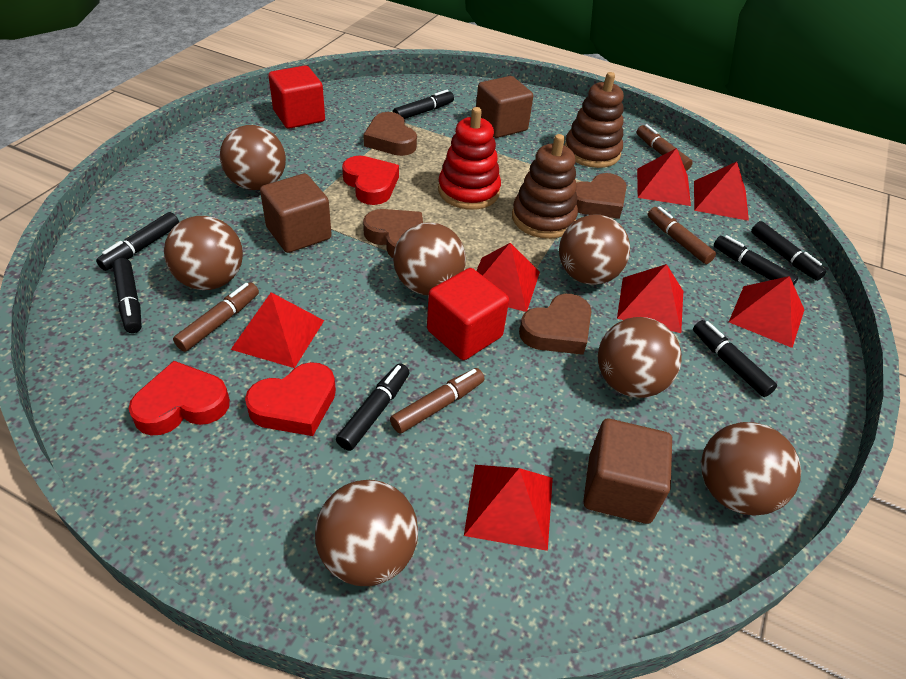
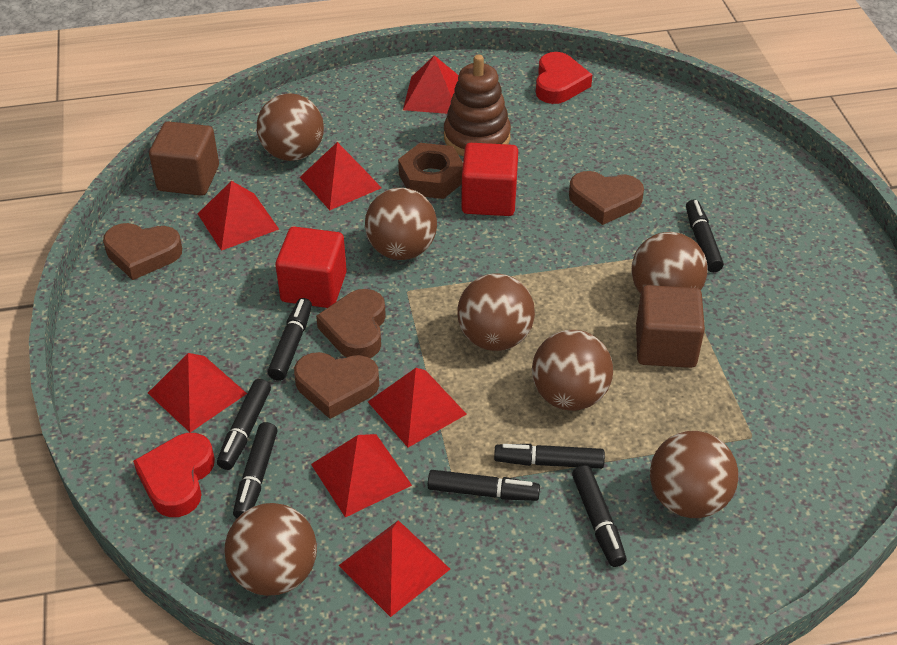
brown cube: [260,174,332,253] [476,76,533,138] [583,419,672,524] = 3 -> [149,121,219,196] [636,285,705,368] = 2
brown marker: [173,282,259,352] [390,368,484,434] [637,124,693,171] [648,206,716,264] = 4 -> none = 0
brown nut: none = 0 -> [398,143,463,199] = 1
brown stacking toy: [512,134,578,239] [564,72,624,168] = 2 -> [444,55,511,156] = 1
red heart: [129,361,230,436] [245,362,336,436] [342,156,399,205] = 3 -> [133,433,215,517] [536,52,592,104] = 2
red stacking toy: [438,107,501,210] = 1 -> none = 0

